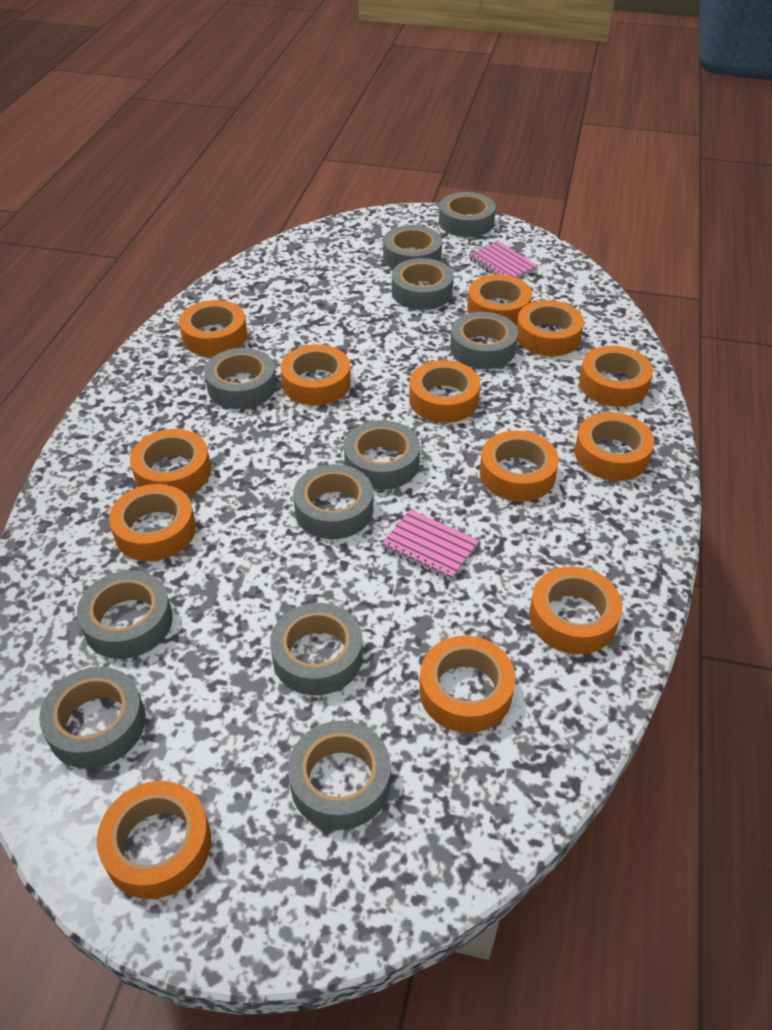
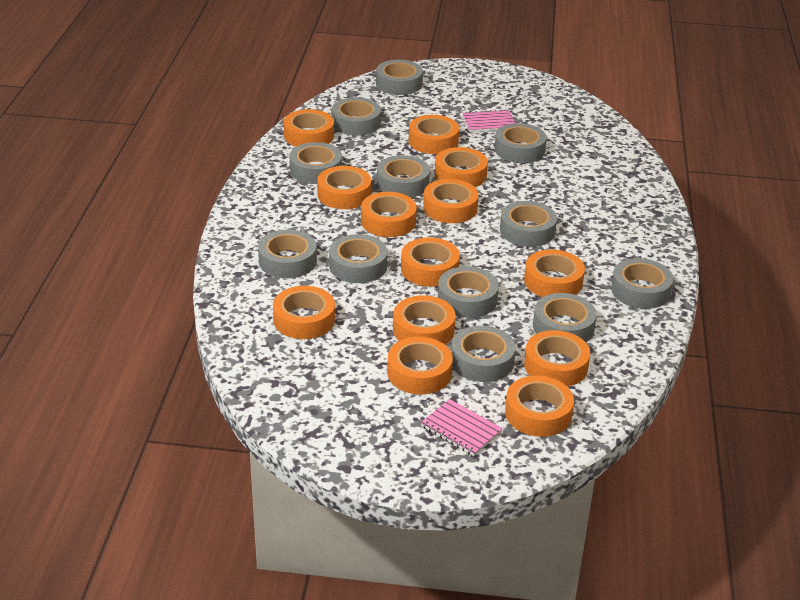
grey tape: [39,667,146,769] [77,571,173,659] [204,348,276,409] [270,603,363,695] [288,721,391,830] [293,464,373,539] [344,420,420,490] [383,225,442,269] [392,258,453,310] [439,192,496,237] [450,312,518,369] = 11 -> [258,230,317,278] [290,142,342,184] [329,234,388,283] [332,97,381,136] [376,60,423,95] [377,155,430,198] [438,266,499,318] [451,325,516,382] [495,123,547,163] [500,201,557,247] [533,293,597,342] [611,258,673,309] = 12

